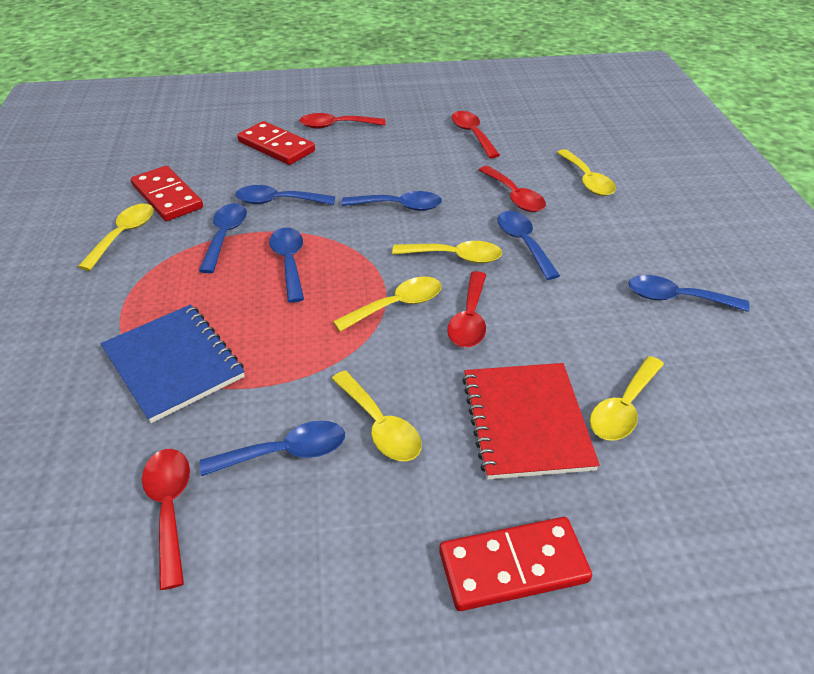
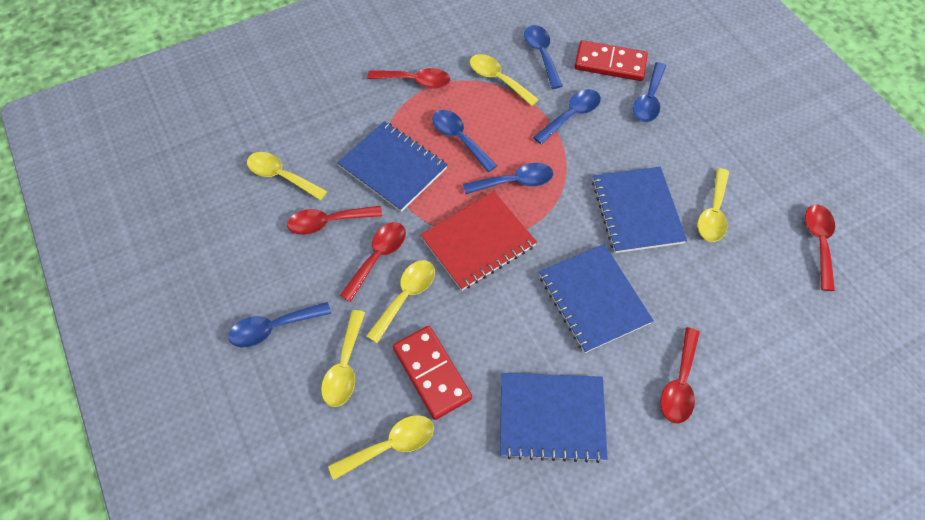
blue notebook: [100,304,245,423] = 1 -> [337,121,447,212] [500,373,608,463] [539,244,654,353] [592,167,687,253] = 4
blue spoon: [199,203,247,273] [200,421,345,476] [235,185,335,205] [269,228,304,303] [341,191,442,211] [497,211,560,280] [628,275,749,312] = 7 -> [229,302,331,347] [433,110,497,172] [463,163,553,194] [524,25,563,89] [533,89,601,144] [633,62,666,122] = 6
red domino: [131,166,203,221] [237,121,315,165] [439,517,592,611] = 3 -> [393,326,472,420] [574,40,648,81] = 2

